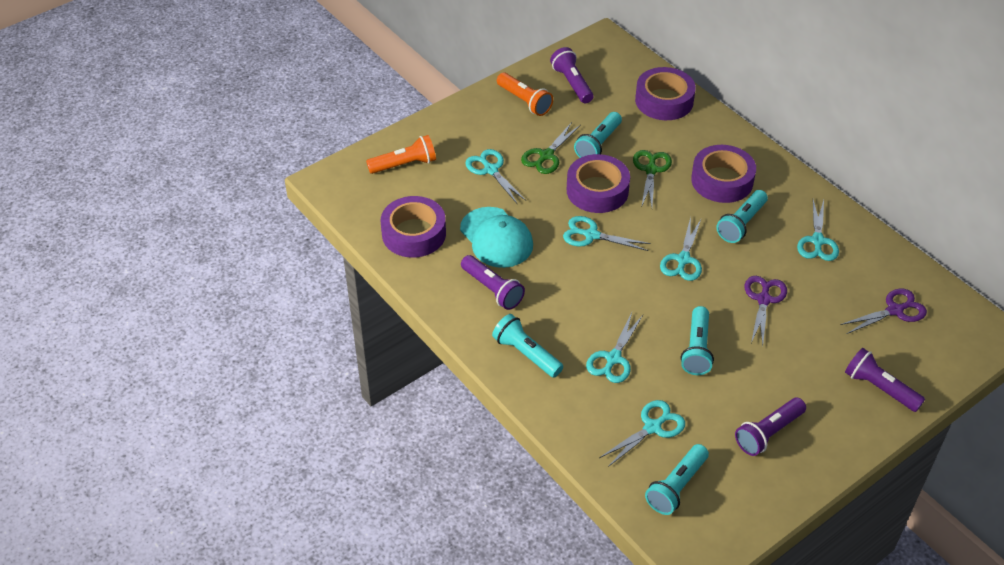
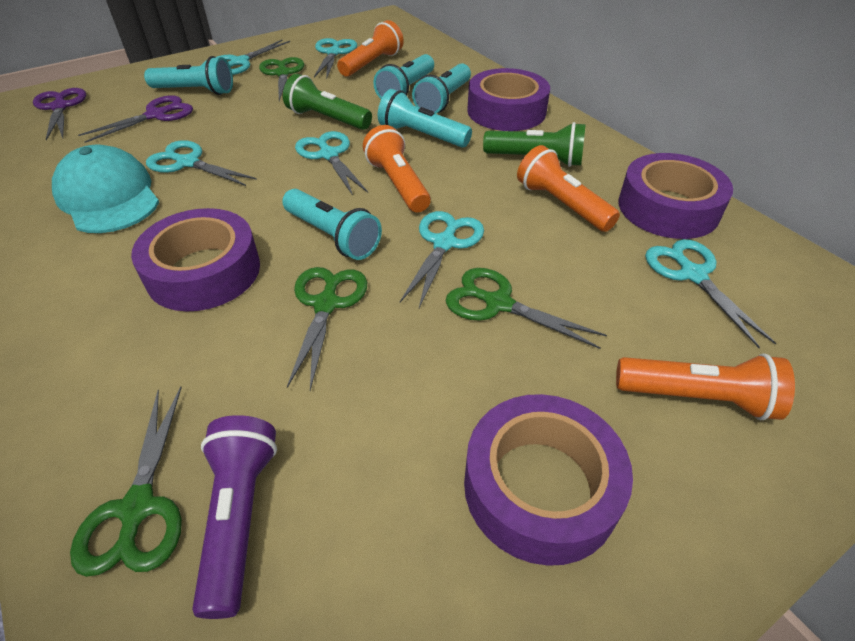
green flashlight: none = 0 -> [283,74,372,130] [483,122,586,167] = 2
green scissors: [521,122,581,174] [633,150,672,208] = 2 -> [70,387,182,577] [259,57,304,101] [287,267,368,390] [446,268,607,349] = 4
orange flashlight: [366,135,436,174] [497,72,553,116] = 2 -> [337,20,404,77] [363,125,431,212] [517,145,620,232] [616,353,795,420] = 4
purple flashlight: [461,255,525,310] [550,47,593,103] [735,398,806,456] [845,348,925,412] = 4 -> [192,415,277,619] = 1

